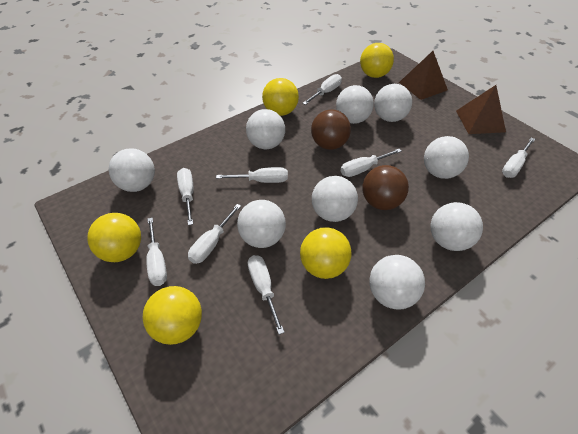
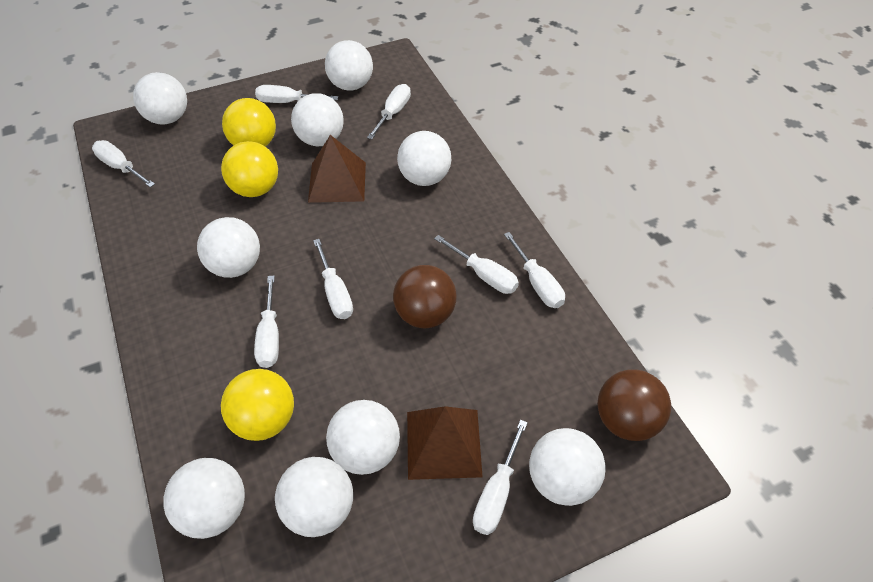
yellow ball: [87,213,141,262] [143,286,202,345] [262,78,299,116] [300,227,352,279] [360,43,394,78] = 5 -> [221,141,278,197] [221,369,294,441] [222,98,276,147] = 3

